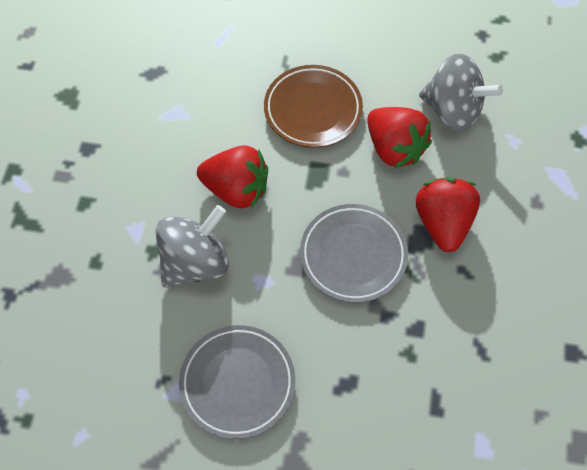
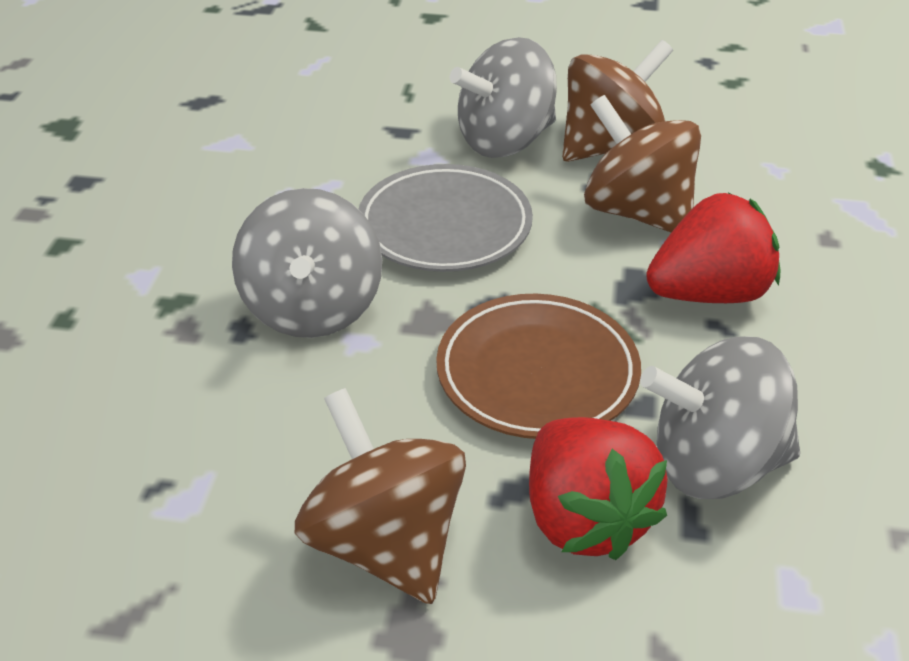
brown spinning top: none = 0 -> [295,388,466,604] [562,40,673,162] [584,95,701,232] = 3
grey plate: [179,325,295,439] [300,204,408,303] = 2 -> [359,164,533,272] = 1
grey spinning top: [156,205,229,288] [419,53,503,131] = 2 -> [232,188,382,338] [450,37,557,158] [640,336,800,499] = 3
red strawberry: [197,145,268,209] [367,107,432,168] [416,177,480,252] = 3 -> [529,417,668,560] [646,193,780,303] = 2

